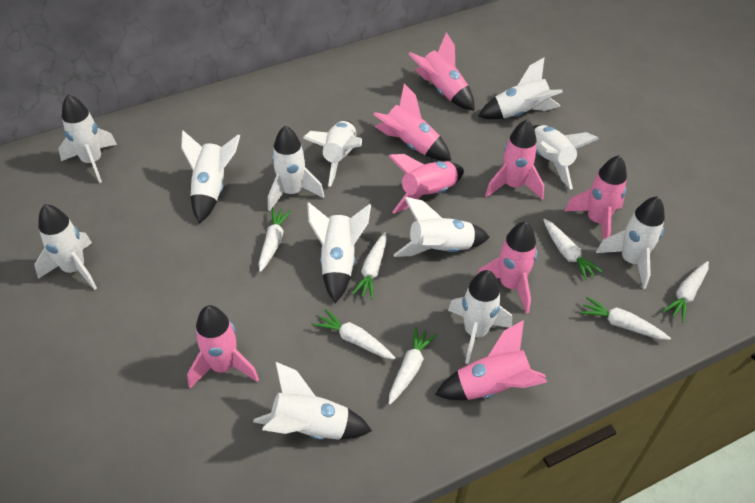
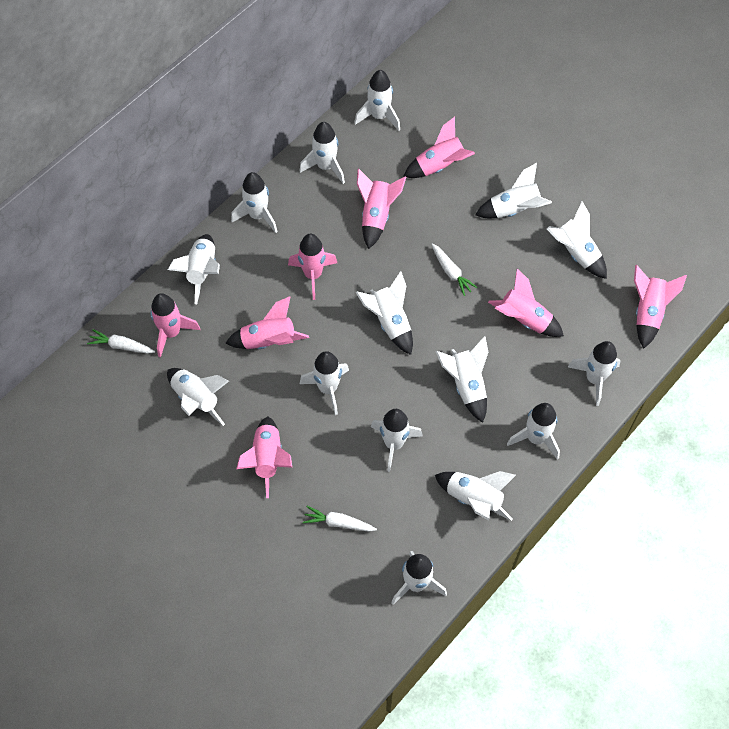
white carrot: [259,207,292,272] [313,309,395,359] [352,232,387,299] [389,327,437,405] [543,219,603,280] [580,297,671,340] [663,261,709,322] = 7 -> [87,329,155,354] [303,506,377,532] [432,243,478,296] = 3
white rocket: [34,204,97,290] [58,95,117,183] [181,130,240,223] [253,362,372,440] [268,126,324,211] [303,121,362,187] [307,202,371,303] [393,197,489,257] [448,270,512,364] [478,57,563,119] [533,125,599,190] [596,196,665,289] = 12 -> [167,368,229,426] [168,234,220,304] [231,172,277,233] [299,122,345,184] [300,351,349,415] [354,70,400,131] [355,271,413,355] [371,409,423,472] [391,551,447,605] [435,336,488,423] [435,471,516,521] [475,163,552,218] [507,403,560,460] [547,201,607,279] [568,341,620,406] = 15

